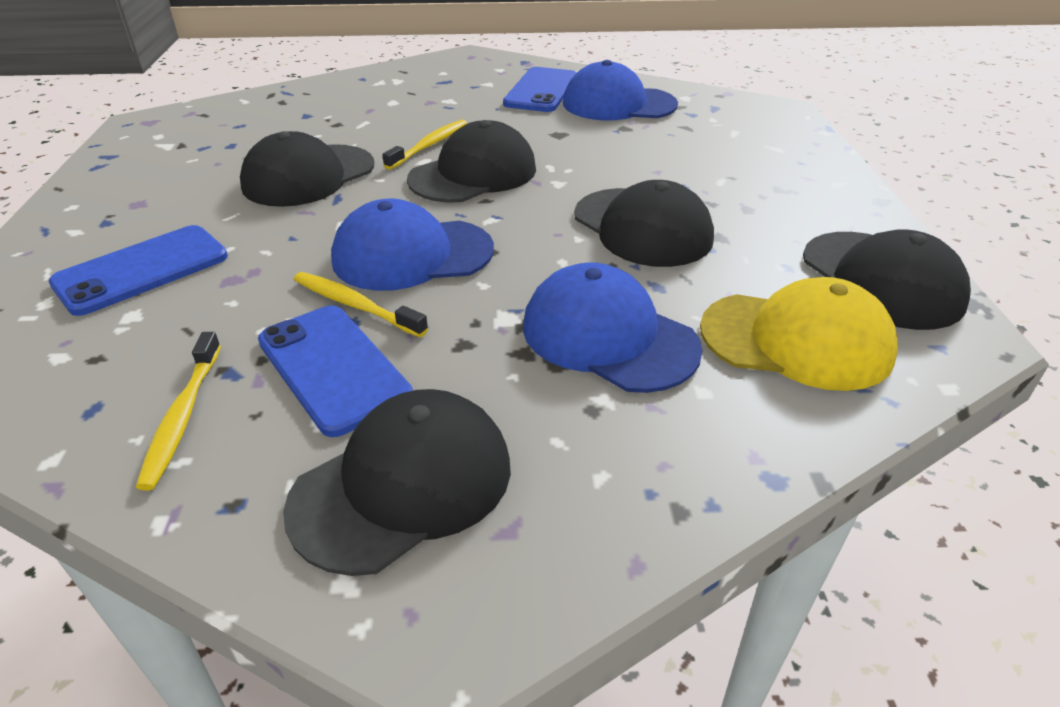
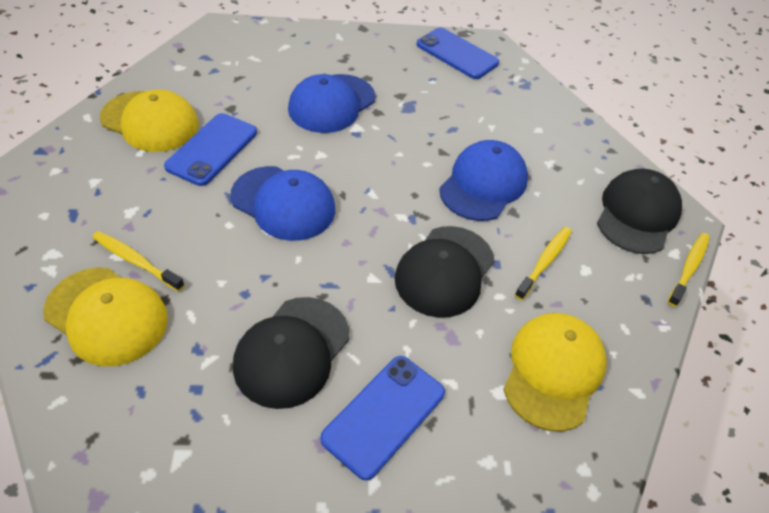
black cap: [240,131,374,207] [283,389,511,576] [407,120,536,203] [574,180,714,267] [803,229,971,330] = 5 -> [233,297,350,409] [395,226,495,318] [597,168,682,254] = 3
yellow cap: [700,277,898,391] = 1 -> [43,268,168,366] [100,89,199,152] [503,313,607,432] = 3

